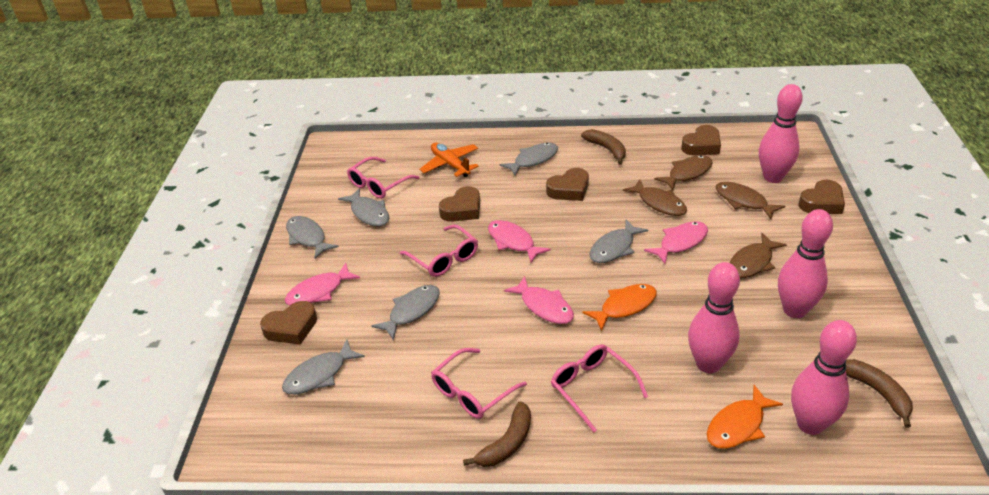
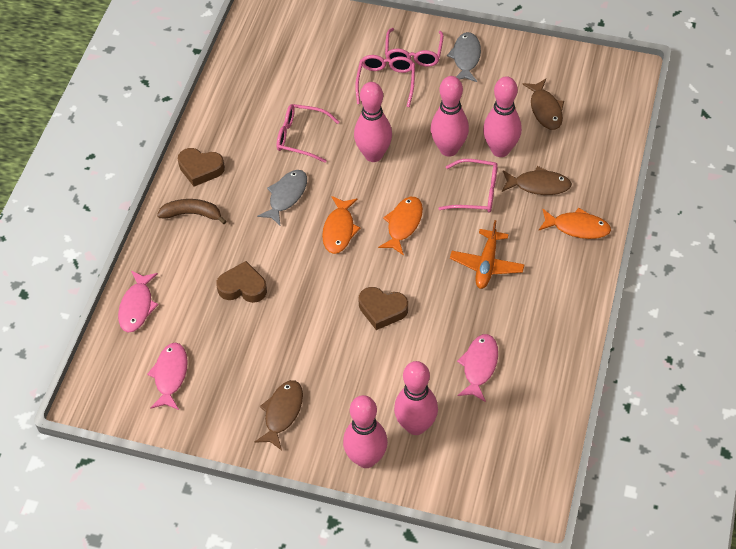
brown banana: [463,401,531,467] [581,129,626,165] [846,359,913,428] = 3 -> [157,199,227,224] = 1
brown fish: [623,179,687,216] [654,155,713,190] [716,182,785,219] [729,233,787,278] = 4 -> [254,380,303,450] [502,166,572,195] [522,79,564,130] = 3
brown heart: [260,301,317,345] [439,186,480,222] [546,168,589,201] [681,125,721,155] [798,180,845,214] = 5 -> [178,148,225,187] [216,261,267,303] [358,287,408,330] = 3
grey fish: [282,340,365,394] [286,216,339,259] [338,188,389,226] [371,285,440,340] [500,143,558,176] [589,220,648,263] = 6 -> [257,170,307,225] [447,32,481,82] = 2
orange fish: [582,284,657,331] [707,385,783,449] = 2 -> [322,196,360,254] [378,197,423,256] [539,208,611,239] = 3
pink bowling pin: [688,262,740,374] [759,84,803,183] [778,209,833,318] [791,320,857,435] = 4 -> [343,395,388,468] [354,82,392,162] [394,361,438,435] [431,76,469,157] [483,76,522,157] = 5
pink fish: [285,263,360,305] [488,220,551,263] [504,276,574,324] [644,221,708,264] = 4 -> [118,271,159,333] [147,342,188,410] [457,334,498,402] = 3

